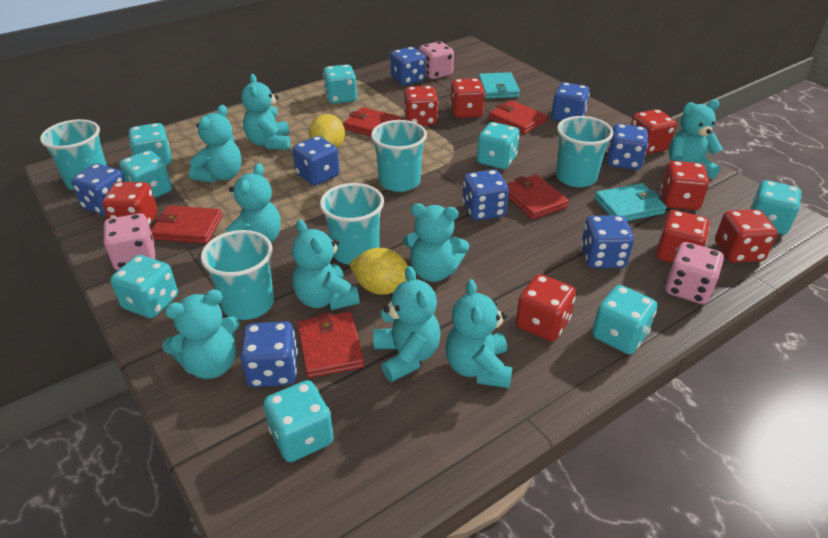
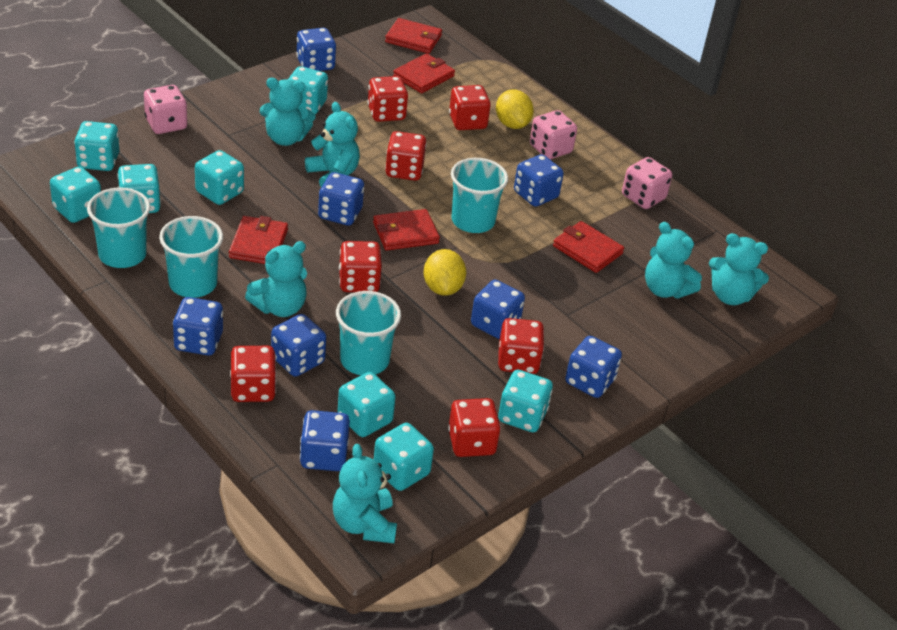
red dice: [102,182,157,226] [404,86,438,126] [450,78,485,118] [516,274,576,341] [631,109,676,154] [656,210,710,263] [661,161,709,210] [715,209,777,263] = 8 -> [230,346,276,402] [339,241,382,292] [368,76,408,122] [385,131,427,181] [448,398,501,457] [449,85,491,130] [498,318,544,374] = 7
turquoise cup: [40,119,107,190] [201,230,274,320] [320,183,384,265] [371,120,427,192] [556,116,613,187] = 5 -> [87,187,151,268] [159,216,223,298] [336,291,401,375] [451,158,508,233] = 4
turquoise teddy bear: [162,289,240,379] [189,105,242,183] [226,163,281,243] [241,74,290,150] [292,220,360,310] [373,266,441,382] [404,203,469,282] [445,279,512,388] [669,100,723,179] = 9 -> [245,241,307,317] [260,78,316,146] [305,102,360,187] [333,444,397,543] [645,222,702,299] [709,233,769,305] = 6
turquoise wallet: [478,72,520,99] [594,183,667,221] = 2 -> none = 0

